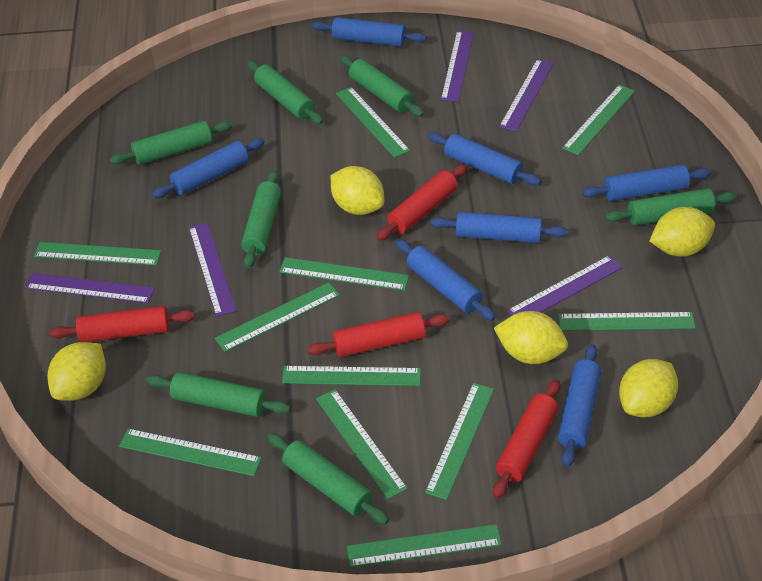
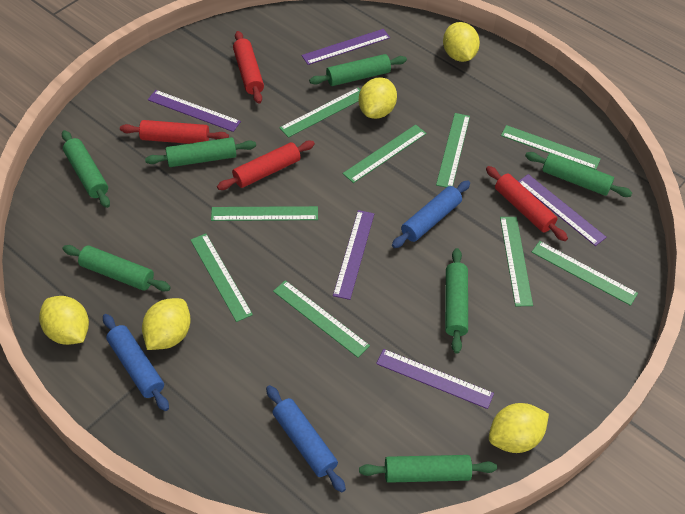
blue rolling pin: [152,138,265,198] [312,17,427,46] [396,239,495,321] [428,132,541,186] [431,212,568,243] [558,344,601,467] [582,165,711,201] = 7 -> [103,314,169,411] [266,385,346,493] [392,180,470,248] = 3
green ruler: [34,242,161,265] [119,428,262,476] [215,282,340,352] [279,257,409,291] [282,366,421,386] [316,389,408,499] [336,87,410,158] [347,524,502,567] [425,383,494,500] [558,312,696,331] [562,84,635,155] = 11 -> [191,233,253,322] [211,206,318,221] [273,280,370,358] [279,87,361,138] [343,125,427,183] [436,113,470,187] [500,217,533,306] [501,125,601,170] [532,241,638,306] = 9

